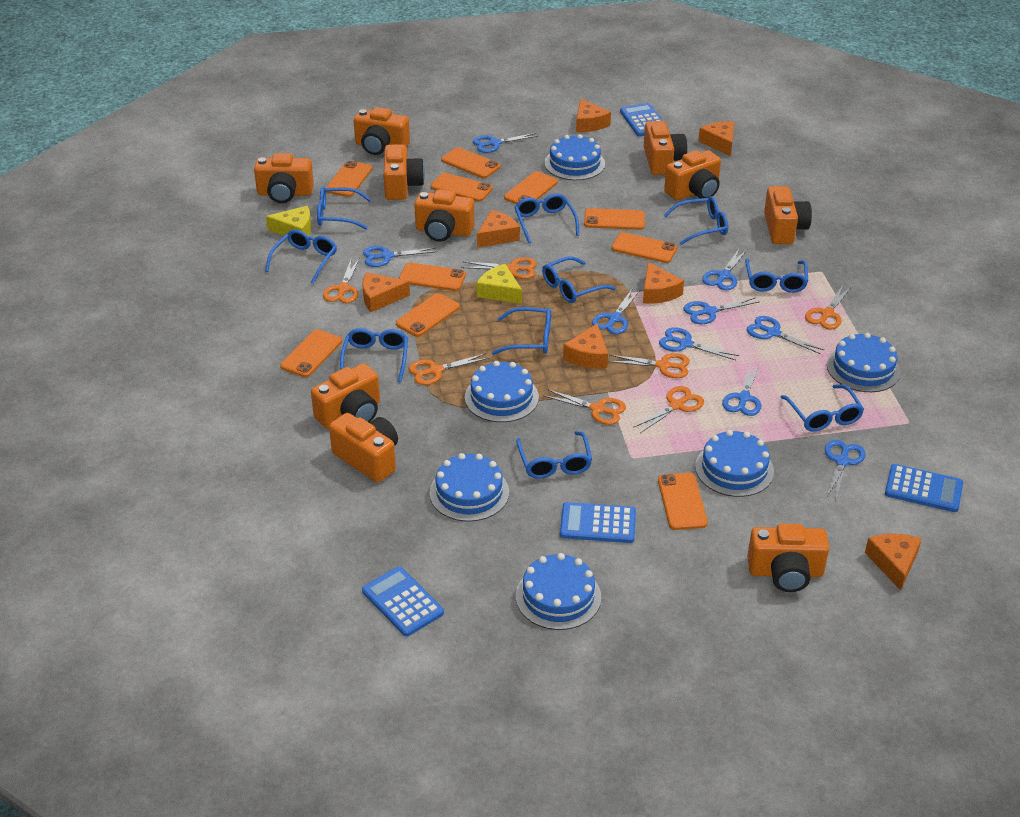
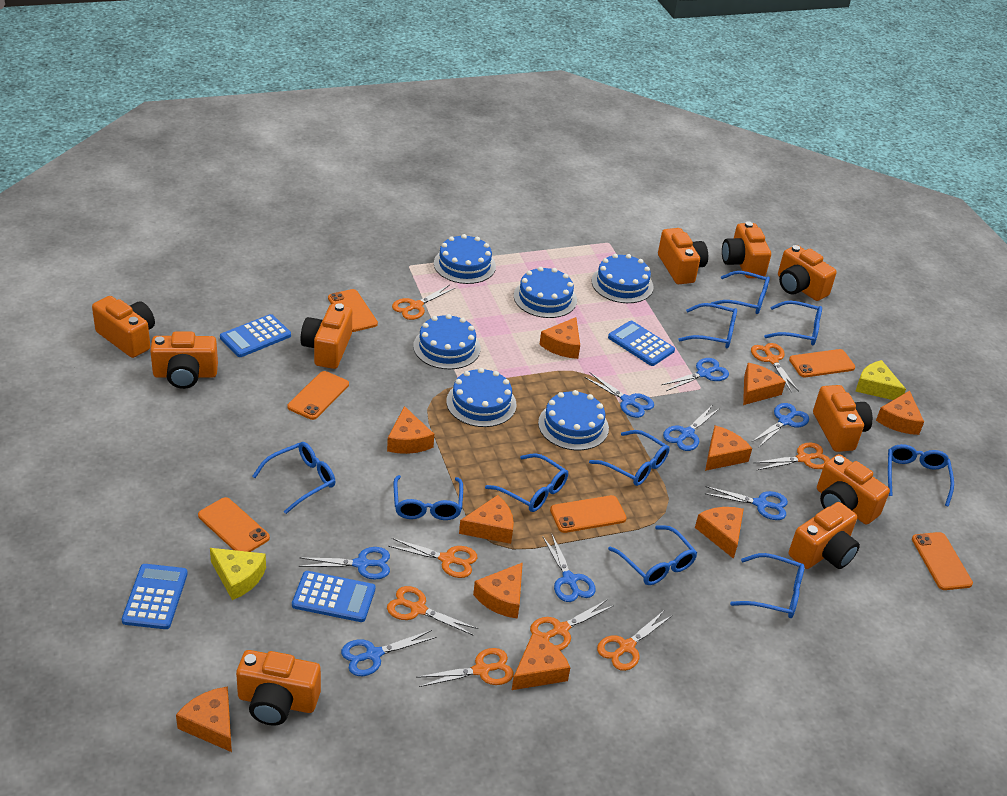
blue scissors: [363,246,438,267] [473,133,538,153] [592,288,640,334] [659,327,739,360] [684,297,759,324] [702,249,747,290] [722,364,761,416] [747,316,824,354] [825,440,865,500] = 9 -> [299,547,390,580] [341,630,436,676] [542,534,596,602] [584,373,654,418] [662,358,729,391] [663,406,720,451] [704,486,788,520] [752,403,809,447] = 8
orange cheese: [362,272,410,312] [477,210,520,248] [563,324,608,369] [576,99,611,132] [643,262,684,304] [699,121,734,156] [865,534,922,590] = 7 -> [176,687,232,752] [387,406,434,454] [459,495,514,544] [473,562,523,619] [512,633,570,690] [539,317,580,359] [695,507,744,559] [705,425,752,471] [743,363,785,405] [876,390,924,435] = 10
orange phone: [280,329,342,377] [326,161,372,197] [396,293,460,337] [399,263,466,291] [430,173,493,202] [441,147,500,178] [504,171,558,204] [584,208,645,230] [611,232,677,263] [658,473,708,530] = 10 -> [198,497,270,552] [288,371,349,420] [328,289,378,332] [550,495,627,533] [789,349,855,377] [912,532,973,590] = 6
orange scissors: [323,258,360,303] [409,353,489,385] [462,257,537,279] [543,389,626,425] [608,353,690,378] [633,386,704,433] [805,285,852,330] = 7 -> [387,586,478,636] [388,538,477,578] [392,285,455,320] [416,648,514,687] [530,600,613,651] [597,611,672,671] [751,343,799,392] [754,442,830,470] = 8

